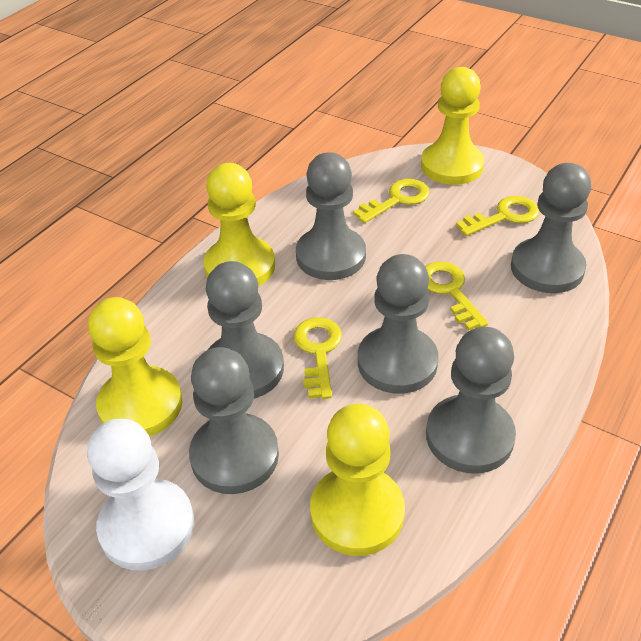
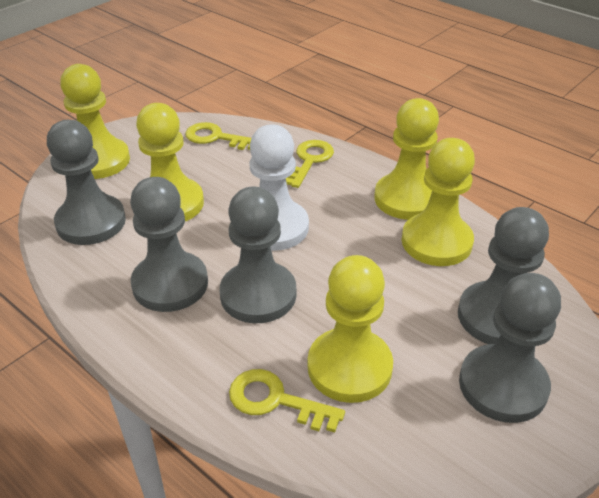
grey pawn: [189,347,279,494] [206,261,284,399] [296,152,366,280] [358,254,439,394] [426,327,516,474] [511,163,591,293] = 6 -> [47,120,126,245] [130,177,208,312] [219,187,296,323] [458,207,549,344] [459,273,561,423] = 5
yellow key: [293,317,342,399] [353,179,429,223] [425,262,488,331] [456,196,539,236] = 4 -> [185,122,251,150] [229,369,345,432] [286,140,334,188] = 3
yellow pawn: [88,297,182,437] [203,163,275,286] [310,404,405,556] [421,67,484,185] = 4 -> [60,64,130,179] [136,103,204,221] [308,255,393,403] [374,98,439,220] [401,138,475,266] = 5

